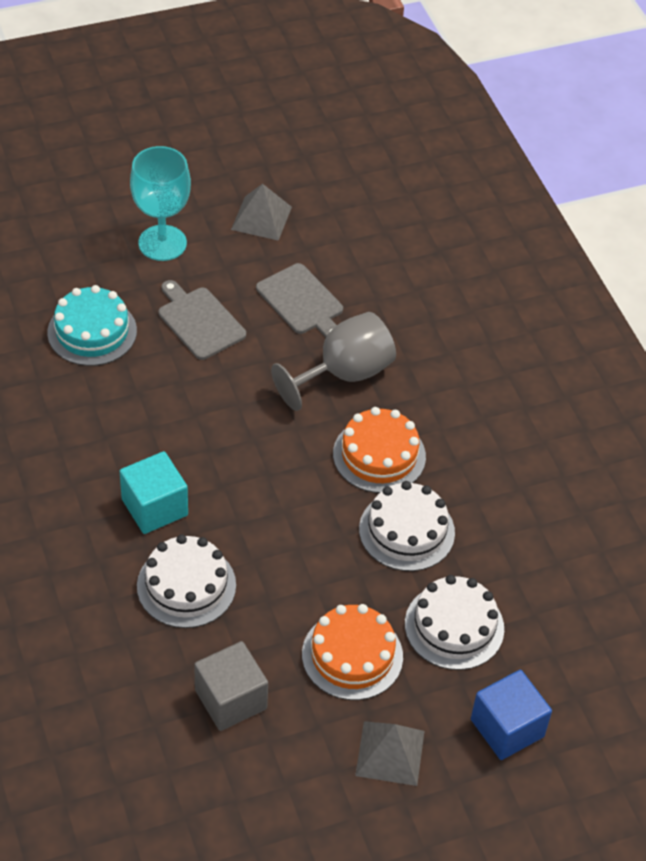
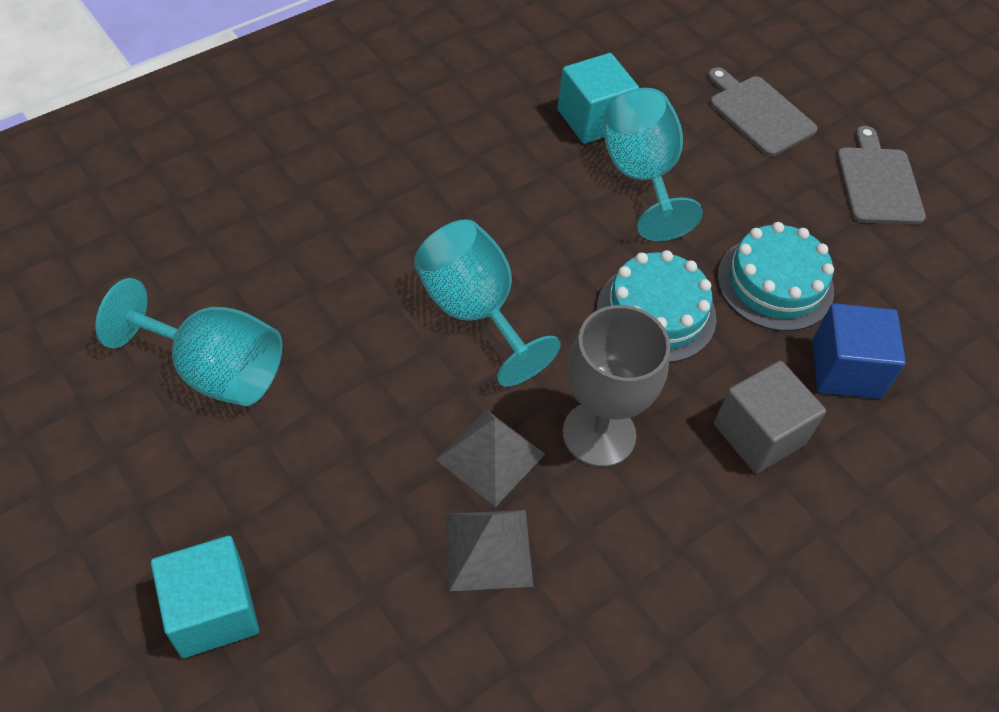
orange cake: [302,604,403,700] [333,407,426,493] = 2 -> none = 0
turquoise cake: [47,285,137,366] = 1 -> [597,250,717,363] [717,222,834,331] = 2
turquoise cube: [120,451,188,534] = 1 -> [151,536,259,658] [557,53,639,144] = 2
turquoise goblet: [130,146,191,261] = 1 -> [95,278,282,406] [414,219,561,386] [603,88,703,241] = 3
white cake: [137,534,236,628] [359,481,455,571] [405,575,504,670] = 3 -> none = 0

